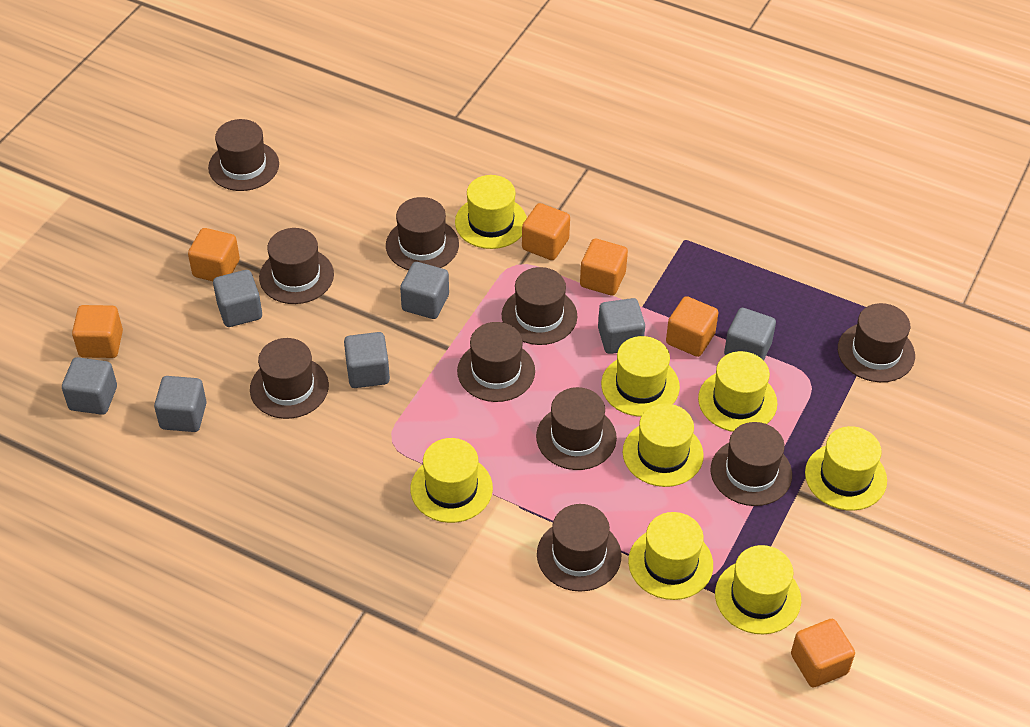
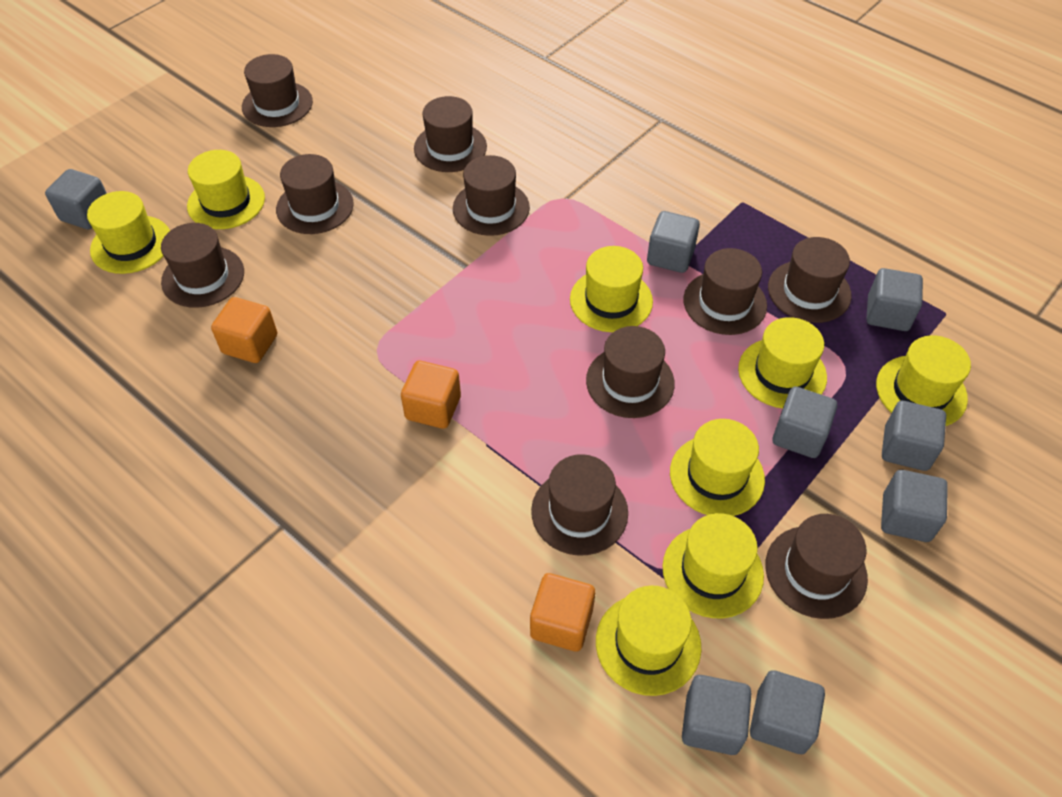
grey cube: [62,357,117,415] [154,376,207,432] [213,270,262,327] [344,332,390,388] [400,262,449,319] [598,298,645,354] [724,308,776,360] = 7 -> [45,169,107,229] [647,211,700,273] [682,675,751,755] [750,670,825,754] [772,386,837,458] [866,268,923,331] [881,470,948,542] [882,401,946,471] = 8
orange cube: [72,305,123,358] [188,228,240,281] [522,203,570,260] [580,239,628,296] [666,296,719,357] [791,619,855,687] = 6 -> [211,297,277,363] [401,361,461,429] [530,573,595,652] = 3

